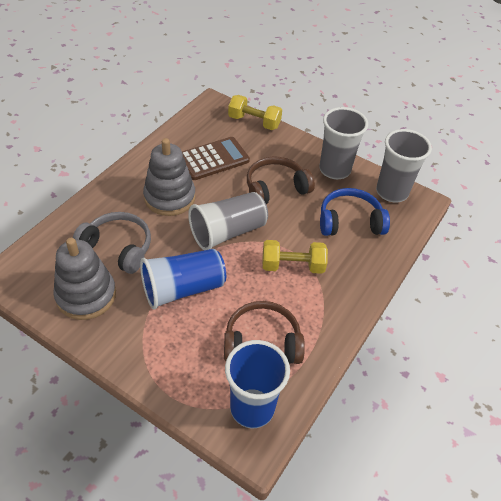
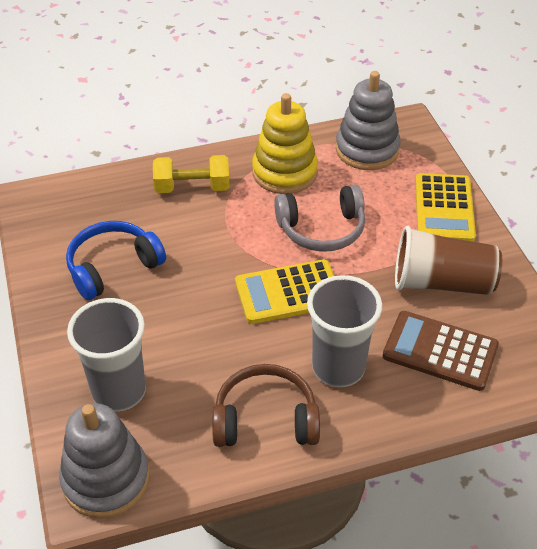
blue cup: [140,249,226,310] [225,340,290,428] = 2 -> none = 0
brown cup: none = 0 -> [395,226,502,295] = 1
brown headphones: [224,301,305,364] [247,156,315,204] = 2 -> [212,364,320,447] = 1
grey cup: [188,192,268,250] [319,107,368,180] [376,129,432,202] = 3 -> [67,298,146,412] [307,275,382,387] = 2
yellow calculator: none = 0 -> [235,259,334,324] [415,173,476,242] = 2
yellow dumbbell: [228,95,282,130] [262,240,328,274] = 2 -> [153,155,230,193] = 1
yellow stacking toy: none = 0 -> [252,93,318,194] = 1

